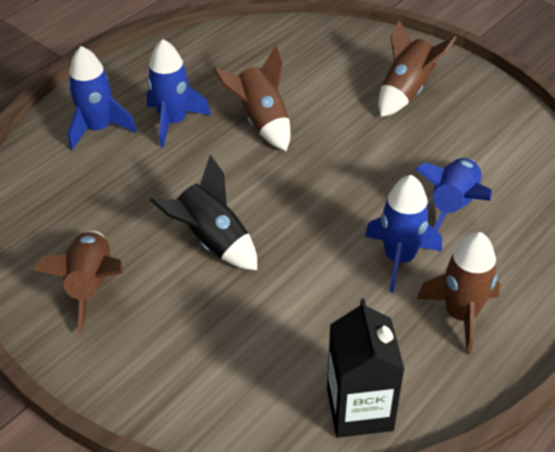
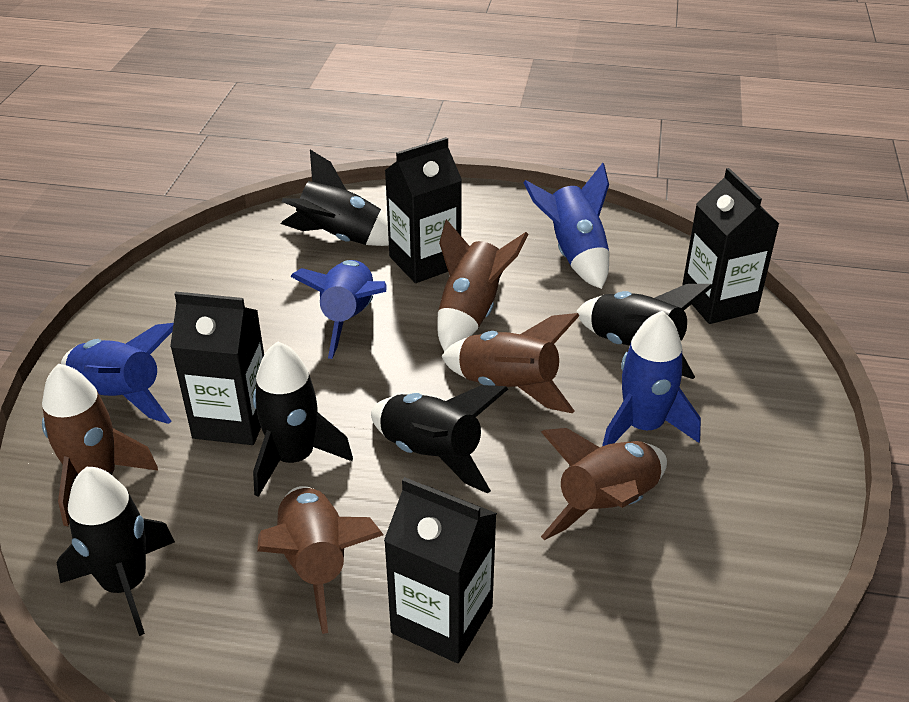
black carton: [327,298,405,438] = 1 -> [170,292,264,445] [384,477,497,663] [385,137,462,283] [682,168,779,324] = 4
black rocket: [150,155,257,270] = 1 -> [57,467,175,636] [253,341,353,497] [281,150,389,246] [371,385,508,494] [576,284,713,379] = 5
brown rocket: [33,230,123,333] [213,45,291,151] [378,20,457,117] [417,232,500,354] = 4 -> [42,364,158,526] [257,486,383,634] [437,219,529,352] [441,313,580,413] [541,428,667,540] = 5

